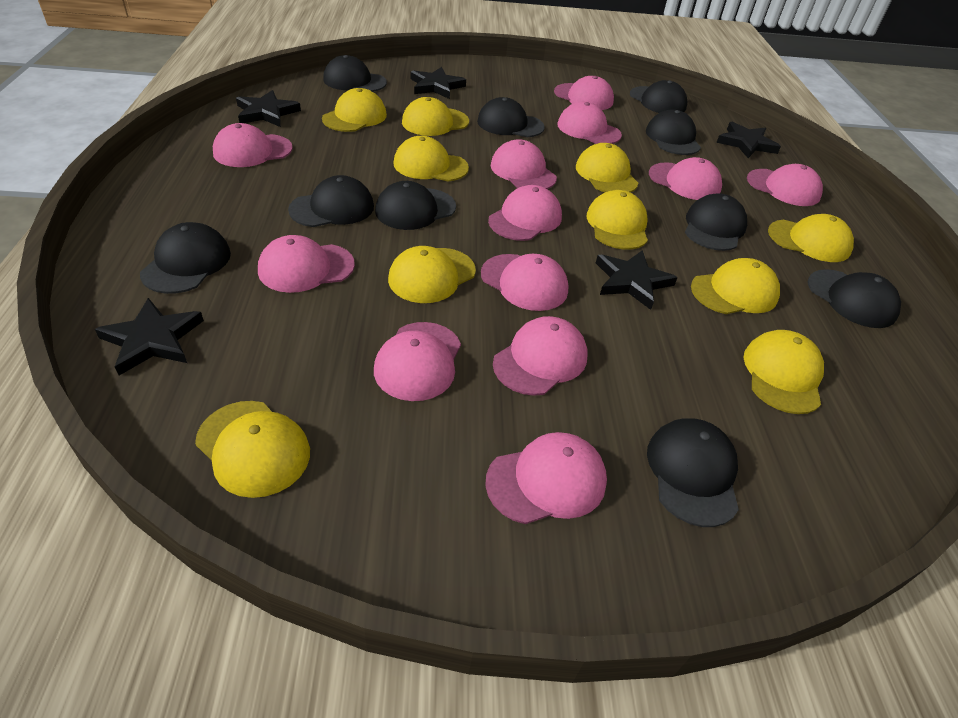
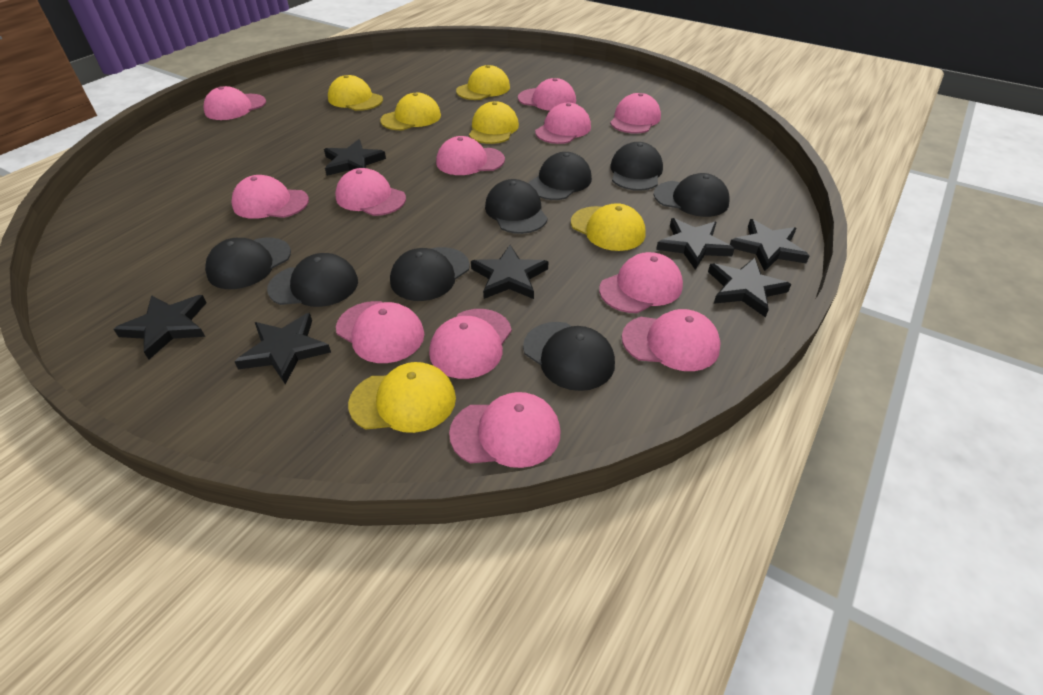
black cap: [140,222,231,294] [288,175,374,227] [323,55,387,92] [375,181,456,230] [477,97,545,137] [630,80,687,113] [646,109,701,155] [647,418,739,527] [685,193,747,251] [808,269,901,328] = 10 -> [205,238,291,289] [267,253,358,307] [390,247,470,301] [485,179,548,234] [523,322,615,391] [528,152,592,200] [610,142,663,191] [654,173,730,217] = 8
black star: [95,298,204,375] [236,90,301,127] [411,67,466,99] [596,250,678,310] [716,122,781,158] = 5 -> [113,295,206,359] [234,313,331,384] [324,139,386,176] [471,245,549,299] [656,218,735,270] [708,258,791,318] [730,219,810,271] = 7
yellow cap: [195,401,310,498] [322,88,387,132] [388,246,476,303] [393,136,469,181] [402,97,469,136] [576,143,638,193] [586,190,648,250] [691,258,780,314] [743,330,824,414] [768,214,854,262] = 10 -> [328,75,383,111] [348,362,456,433] [380,93,441,130] [456,65,510,100] [469,101,519,144] [571,203,645,251] = 6

